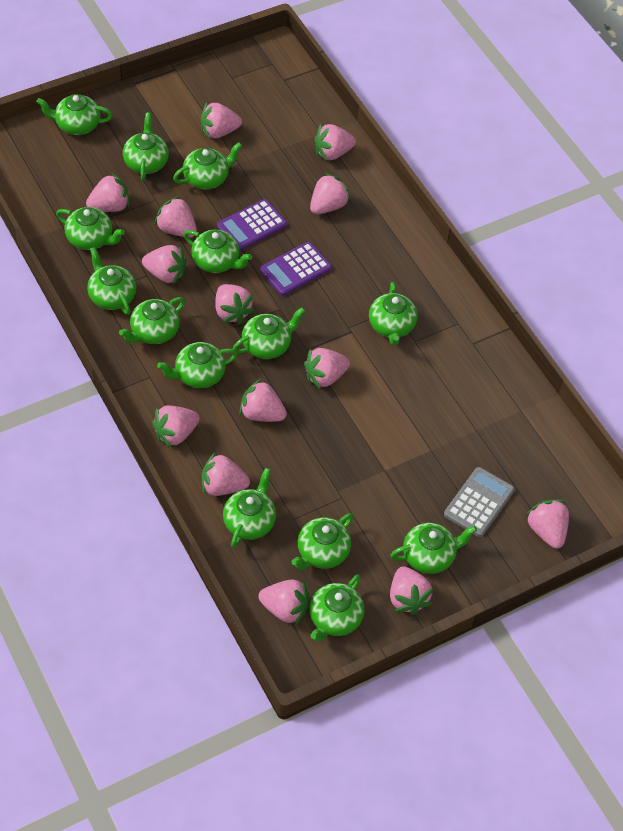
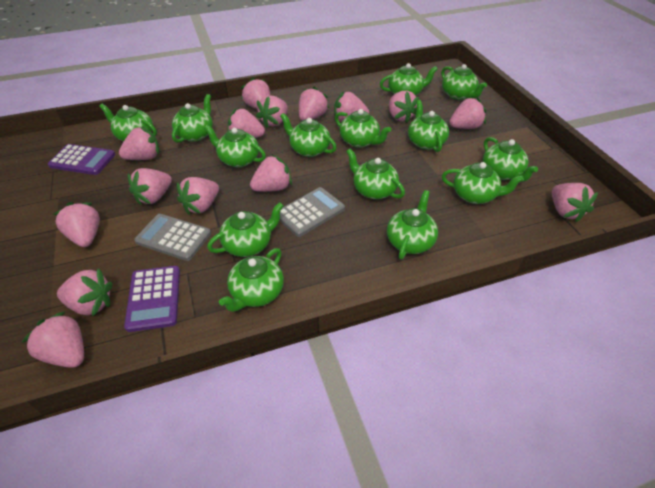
grey calculator: [444,467,515,537] = 1 -> [134,214,211,261] [279,187,345,237] = 2
pink strawberry: [86,173,130,212] [142,245,186,284] [152,405,200,448] [154,196,197,238] [201,102,242,139] [202,453,250,496] [215,284,255,325] [239,379,287,422] [258,579,309,625] [304,348,350,389] [310,173,351,214] [314,124,356,161] [390,566,433,615] [526,500,569,549] = 14 -> [22,311,84,368] [53,202,100,247] [57,268,113,316] [119,126,160,160] [128,168,172,205] [177,177,219,214] [227,108,265,138] [241,77,270,109] [250,155,292,192] [256,95,288,128] [299,87,329,121] [334,91,369,122] [389,91,419,123] [449,97,486,129] [552,183,598,222] = 15

